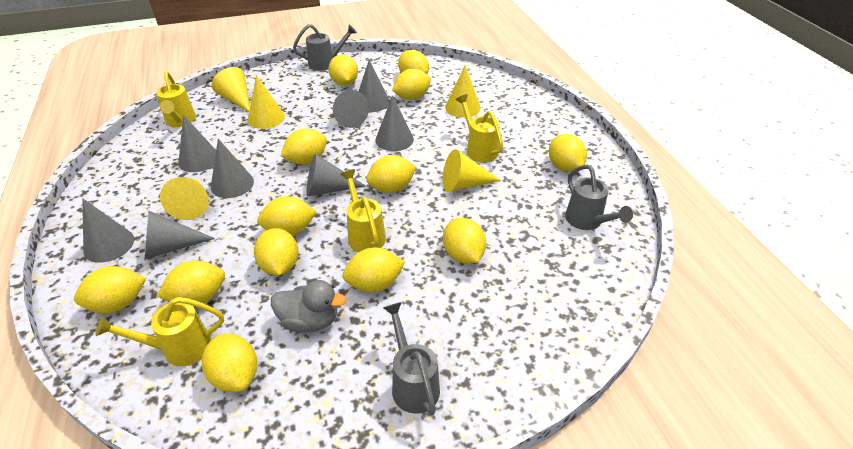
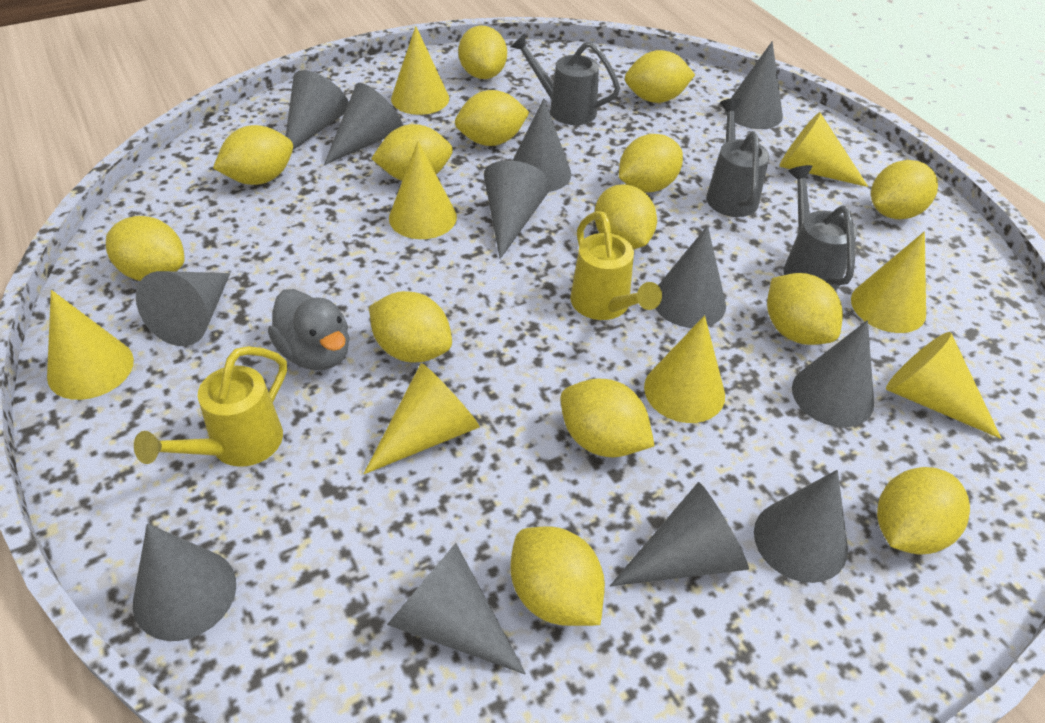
grey cone: [83,199,134,263] [145,211,215,259] [178,115,216,172] [211,139,254,198] [306,154,366,197] [333,90,369,128] [359,60,390,112] [375,95,414,151] = 8 -> [133,524,236,641] [136,271,230,346] [286,70,349,150] [324,83,403,165] [387,543,526,675] [484,160,551,259] [512,98,571,192] [610,482,749,586] [655,226,726,328] [725,41,783,129] [754,470,848,583] [792,320,874,427] = 12
yellow cone: [160,177,209,220] [211,67,250,112] [248,75,285,129] [443,149,501,192] [445,65,481,118] = 5 -> [47,290,134,400] [364,363,480,474] [389,141,457,239] [391,26,449,115] [644,315,725,423] [779,112,868,187] [851,232,926,333] [886,332,1001,439] = 8
yellow lemon: [74,266,146,313] [157,261,225,307] [202,334,257,392] [254,228,299,276] [257,196,317,236] [281,129,327,165] [328,54,358,86] [342,247,405,292] [366,155,416,193] [392,69,431,100] [398,50,429,74] [443,218,486,264] [549,134,587,172] = 13 -> [106,216,185,281] [213,125,293,185] [369,291,452,363] [371,124,453,181] [455,90,530,146] [458,25,507,79] [511,527,605,626] [560,379,654,458] [595,184,657,249] [619,134,683,192] [625,50,695,103] [767,273,843,345] [871,160,938,219] [877,467,970,554] = 14
yellow watering can: [95,297,224,367] [157,71,196,127] [340,170,386,252] [456,94,503,162] = 4 -> [134,346,287,467] [570,211,662,320] = 2

